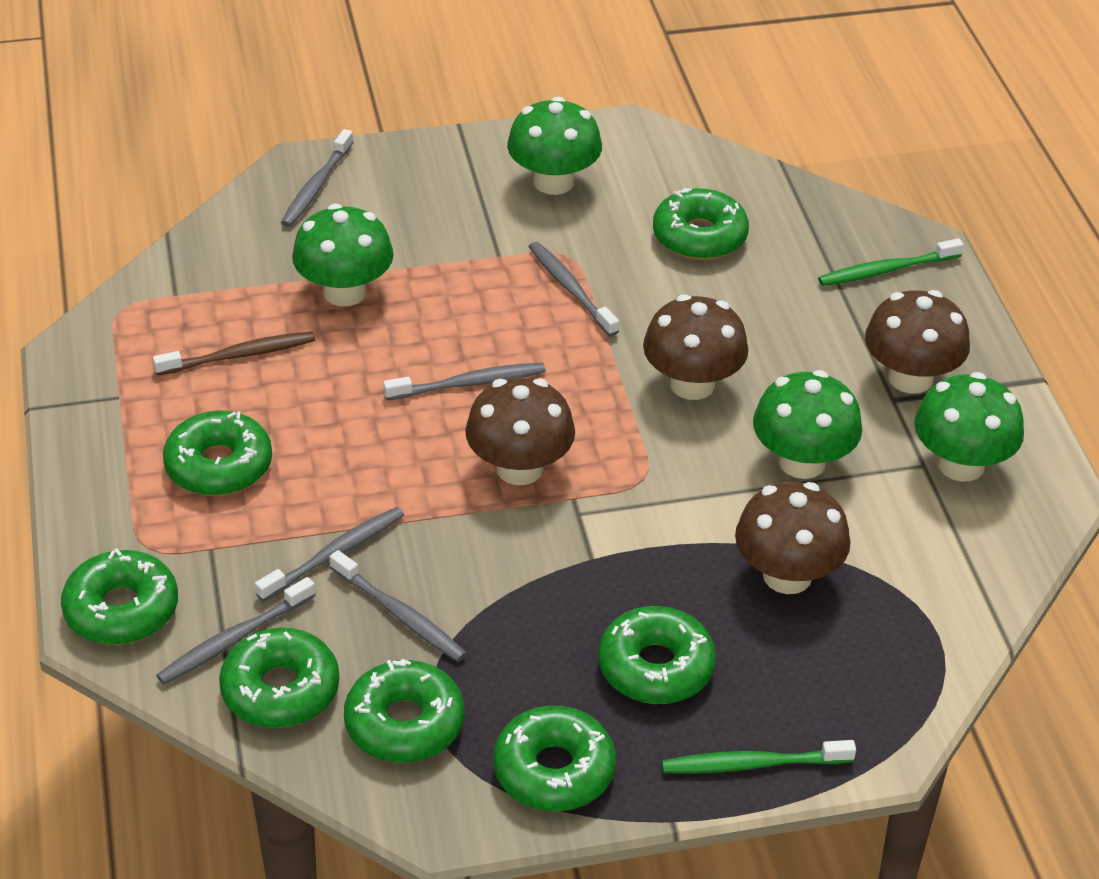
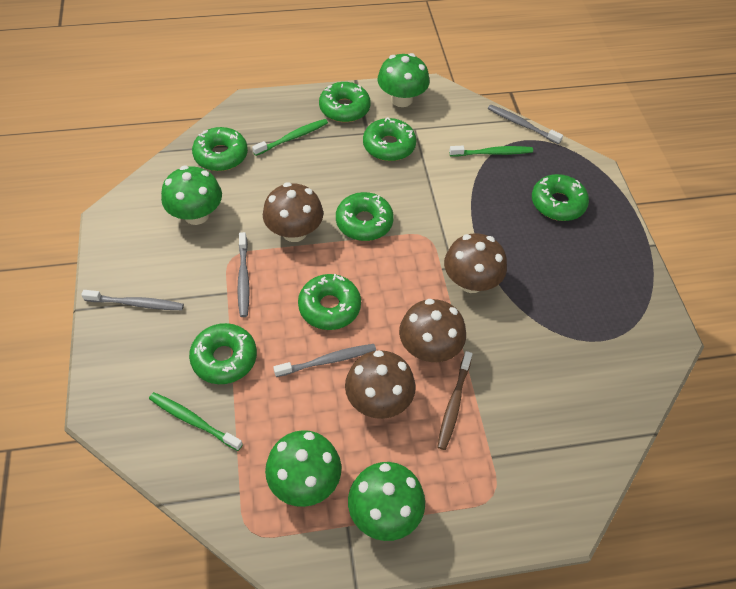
green toothbrush: [662,740,856,774] [818,238,964,286] = 2 -> [149,392,243,451] [252,119,328,156] [449,146,533,157] = 3
grey toothbrush: [156,577,316,685] [255,507,404,602] [281,129,354,227] [330,550,467,662] [383,362,546,400] [529,242,619,336] = 6 -> [81,290,184,310] [237,232,250,317] [273,344,376,377] [488,104,563,144] = 4

